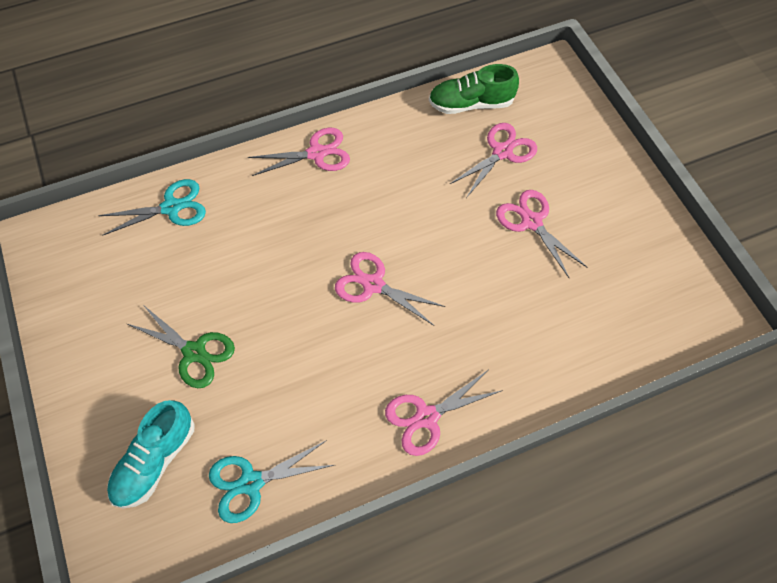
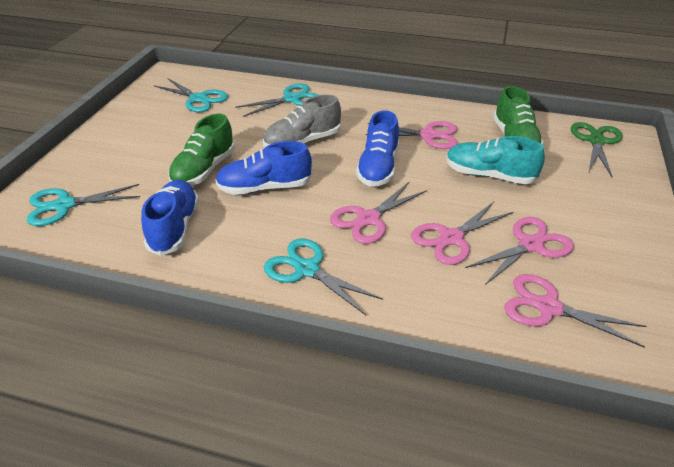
blue shoe: none = 0 -> [141,180,199,256] [215,141,312,195] [356,110,399,187] = 3
green shoe: [429,64,519,114] = 1 -> [168,113,235,186] [493,86,544,145] = 2
grey shoe: none = 0 -> [263,95,341,147] = 1
turquoise scissors: [98,179,206,235] [209,440,334,523] = 2 -> [27,184,140,226] [154,78,228,112] [235,84,318,117] [264,239,383,315] = 4

